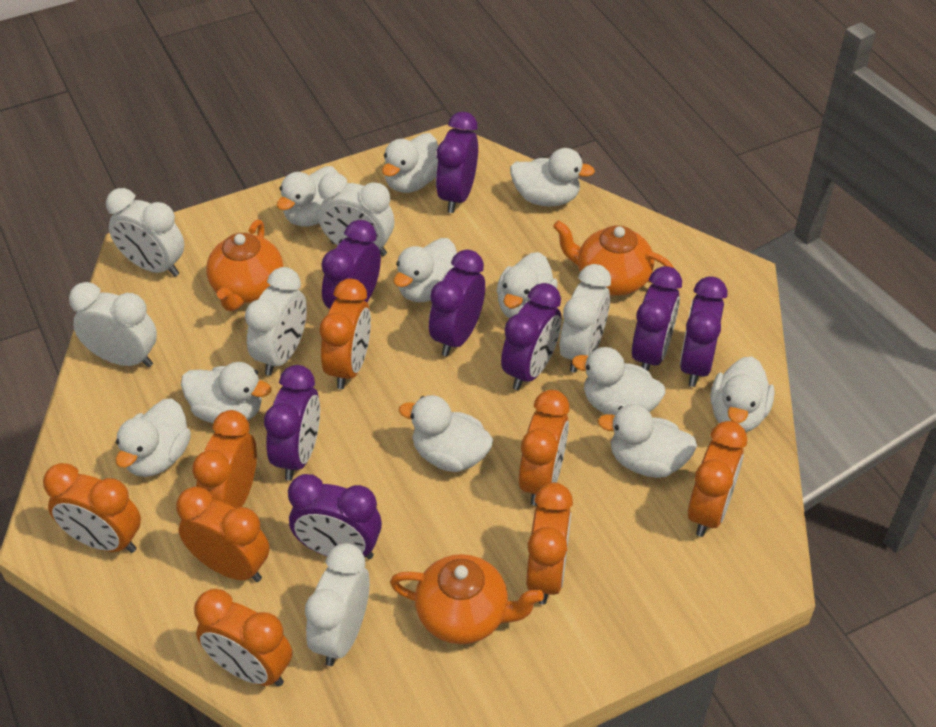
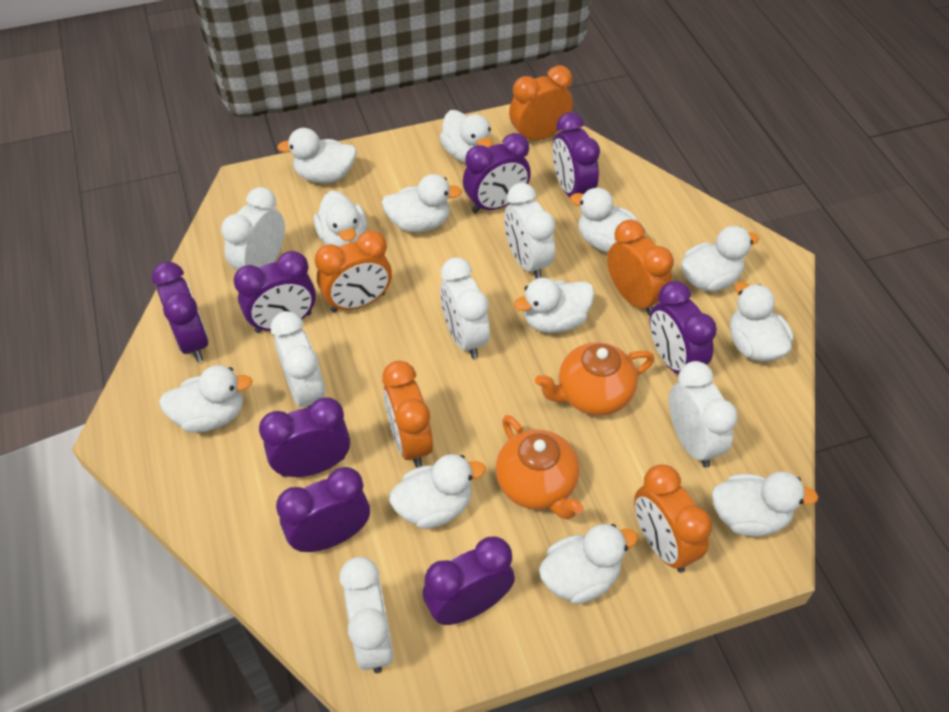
orange clock: [43,463,141,553] [176,486,269,582] [192,410,257,508] [194,589,292,687] [320,279,371,389] [519,390,569,506] [526,482,573,604] [688,421,747,537] = 8 -> [315,230,392,313] [382,361,433,468] [509,65,573,140] [607,219,674,316] [634,464,712,573] = 5
orange teapot: [206,220,283,311] [390,554,544,644] [553,220,674,296] = 3 -> [496,415,584,519] [535,342,654,415] = 2
white duck: [115,399,191,477] [181,362,271,423] [277,166,339,227] [382,133,438,193] [394,238,457,302] [399,395,493,472] [497,252,558,318] [510,148,595,207] [572,347,666,415] [598,404,697,478] [710,356,775,432] = 11 -> [159,365,253,433] [277,128,357,183] [314,190,367,247] [381,174,462,232] [389,454,486,529] [439,110,493,163] [514,278,595,333] [539,524,638,604] [570,188,645,252] [681,226,759,291] [712,472,818,537] [730,282,793,362] = 12

